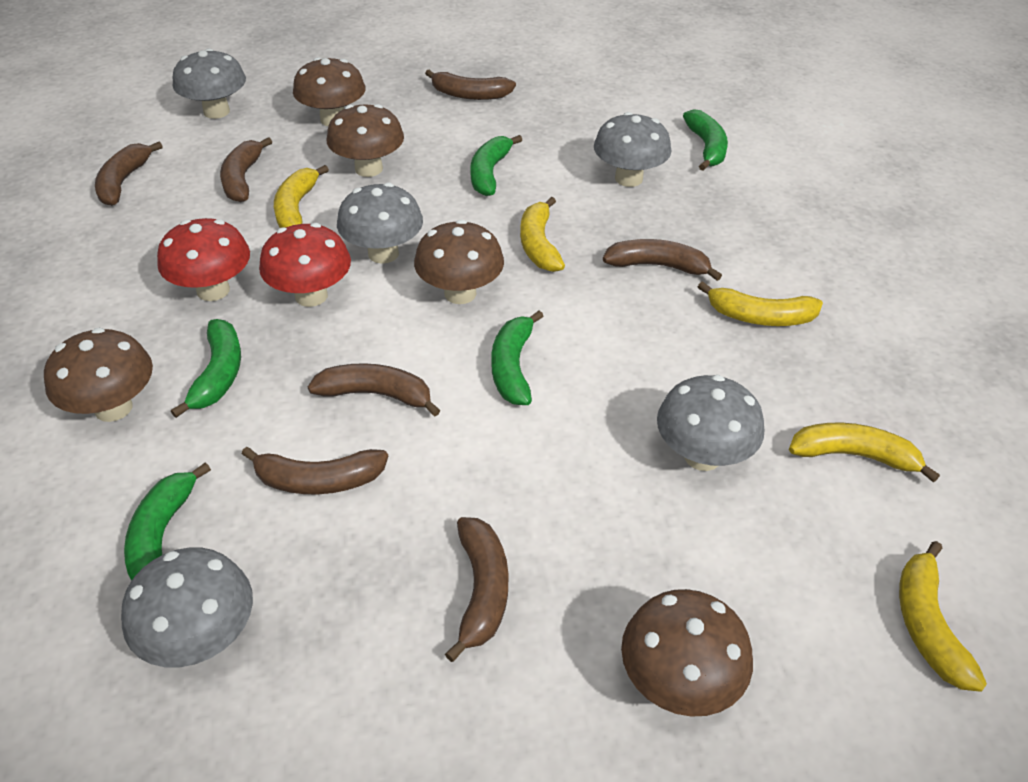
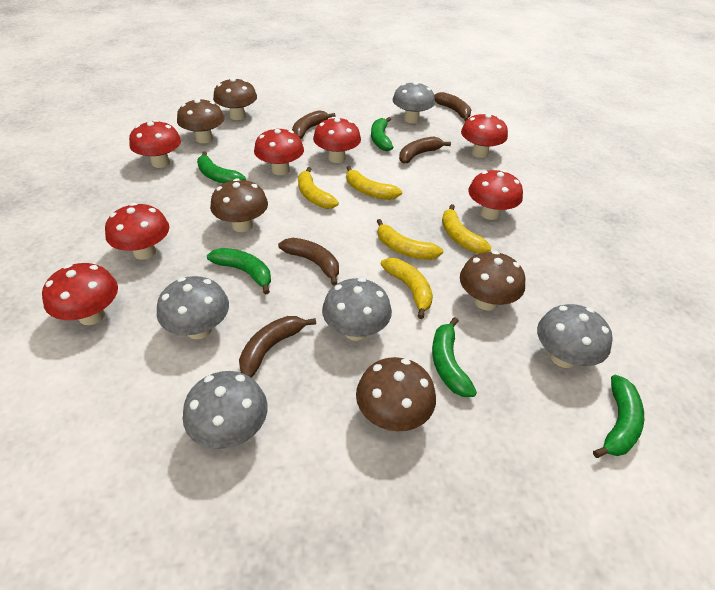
brown banana: [95,142,163,206] [220,137,272,202] [242,447,388,494] [308,363,440,417] [425,70,516,100] [445,517,508,662] [603,239,722,281] = 7 -> [239,316,316,377] [278,238,339,286] [292,110,335,139] [399,137,451,164] [434,92,471,121] = 5
red mushroom: [157,218,250,301] [259,223,351,307] = 2 -> [42,263,118,325] [105,203,169,260] [129,120,181,168] [254,128,304,175] [313,117,361,163] [461,113,508,158] [468,170,523,220] = 7

